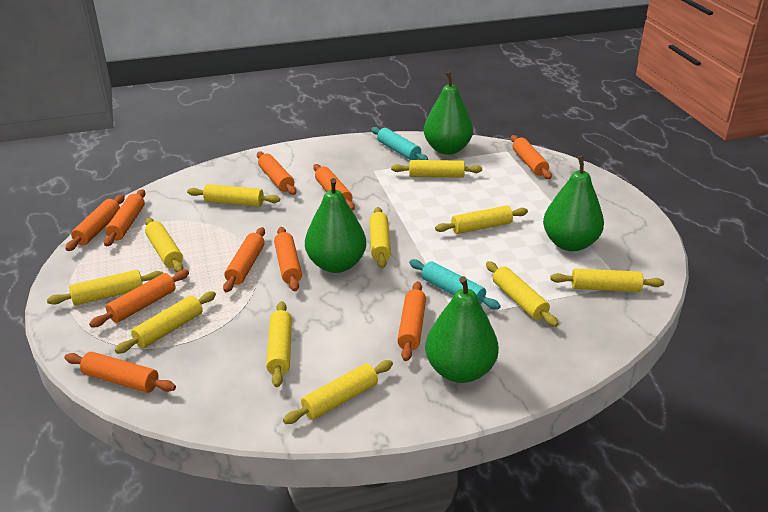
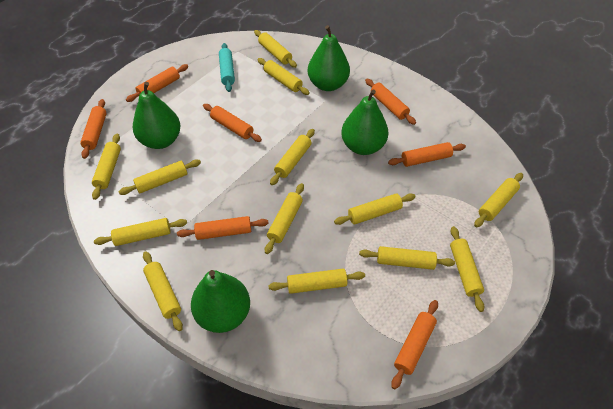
orange rolling pin: [65,195,125,251] [65,352,176,393] [89,270,189,327] [104,189,145,247] [223,227,265,292] [257,152,296,195] [274,227,302,291] [313,164,355,211] [397,281,426,361] [511,135,552,179] = 10 -> [80,99,107,159] [126,64,188,102] [177,216,269,240] [203,104,262,142] [365,79,416,125] [388,142,466,167] [391,300,438,389] = 7
turquoise rolling pin: [371,127,428,160] [409,259,501,310] = 2 -> [219,43,235,92] = 1
yellow rolling pin: [47,270,163,306] [115,291,216,354] [145,218,183,272] [187,184,280,207] [266,301,292,387] [283,360,393,424] [369,207,391,268] [391,160,482,178] [435,205,528,234] [486,261,558,327] [550,269,664,292] = 11 -> [92,134,121,200] [94,218,187,246] [119,159,201,195] [143,251,183,331] [254,30,297,68] [257,58,310,95] [265,183,304,254] [268,269,365,294] [270,129,315,185] [334,193,416,225] [359,246,455,270] [450,226,484,312] [474,173,523,227] = 13

